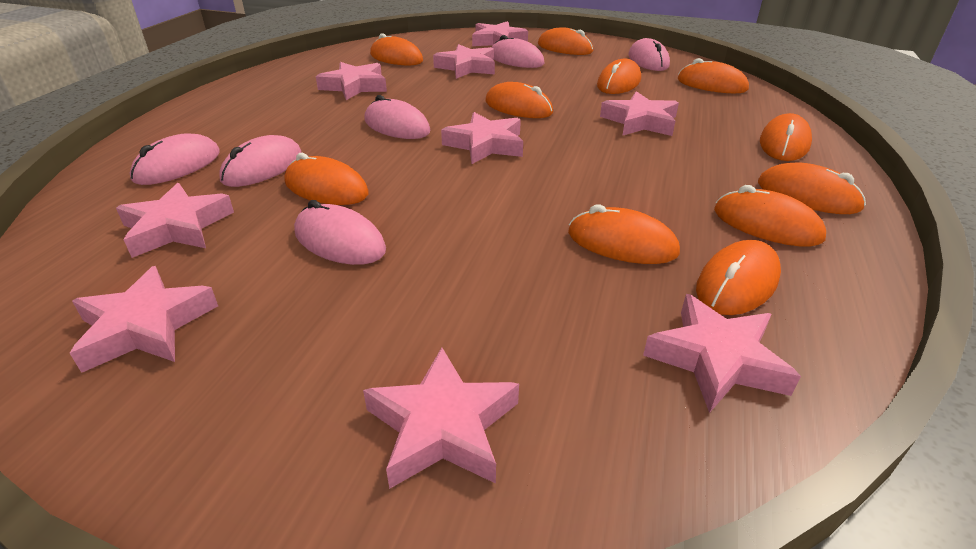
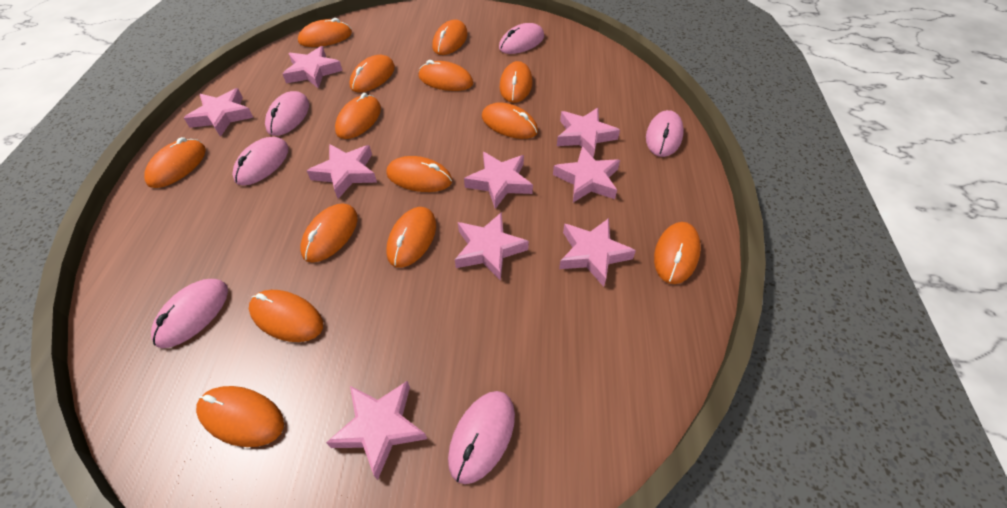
orange mouse: [285,153,369,205] [370,33,423,65] [485,82,553,118] [538,27,593,55] [568,204,680,264] [597,59,641,94] [678,58,749,93] [696,240,781,315] [714,185,826,247] [758,163,866,214] [760,113,812,161] = 11 -> [144,137,206,188] [196,386,284,447] [249,290,323,342] [298,18,352,47] [300,203,358,263] [335,93,381,139] [349,55,395,93] [386,156,453,192] [386,207,436,268] [418,60,473,91] [432,20,468,55] [482,102,538,139] [500,61,532,103] [654,222,701,284] = 14

